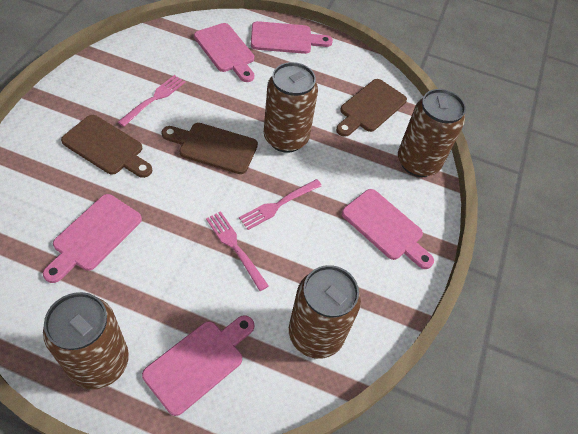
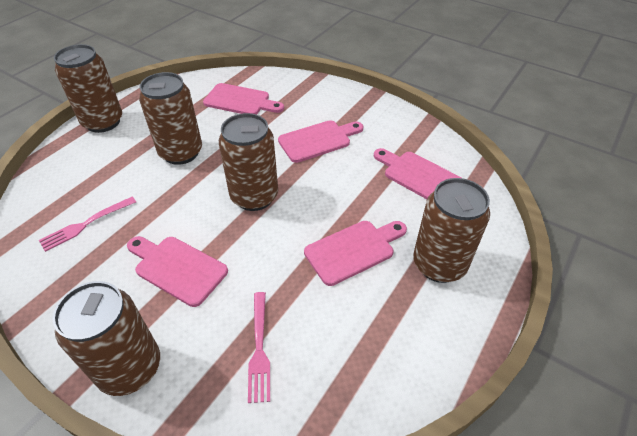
brown can: [43,292,129,390] [264,62,318,153] [289,265,361,359] [398,89,466,177] = 4 -> [53,281,160,396] [54,44,122,133] [139,72,202,165] [219,113,278,211] [413,178,490,283] = 5
brown cutting board: [61,115,152,178] [161,123,258,174] [336,79,407,137] = 3 -> none = 0
pink fork: [118,75,185,127] [206,211,269,291] [239,179,322,230] = 3 -> [39,197,136,252] [248,292,270,403] = 2

